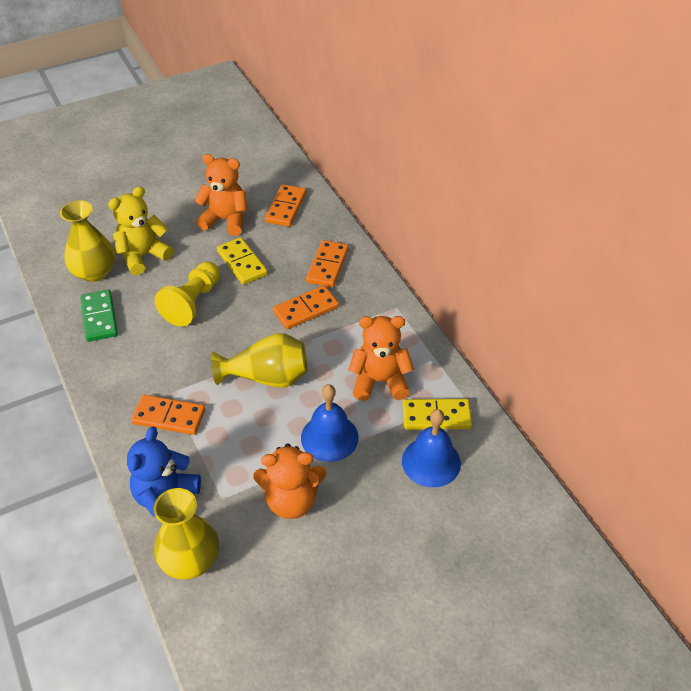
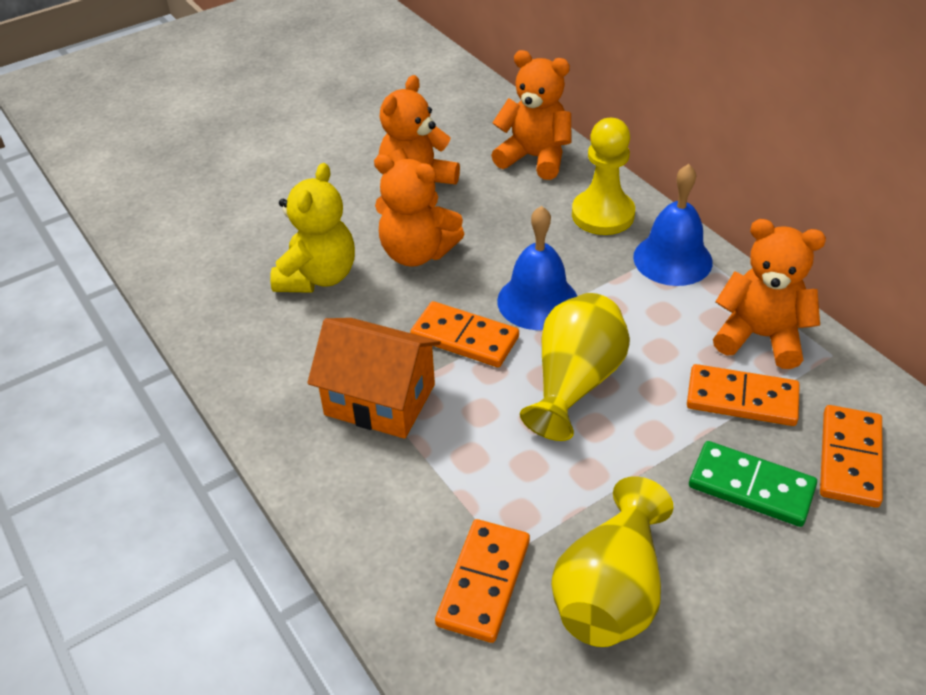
blue teddy bear: [127,426,201,517] = 1 -> none = 0
orange house: none = 0 -> [307,318,441,439] = 1
orange teddy bear: [194,154,248,236] [253,444,326,519] [348,316,414,401] = 3 -> [374,154,464,267] [379,75,460,208] [491,50,572,180] [713,219,826,369] = 4
yellow domino: [217,237,268,285] [402,399,472,430] = 2 -> none = 0
yellow vase: [60,200,115,282] [154,488,219,580] [211,333,308,388] = 3 -> [520,293,630,441] [551,476,673,647] = 2

